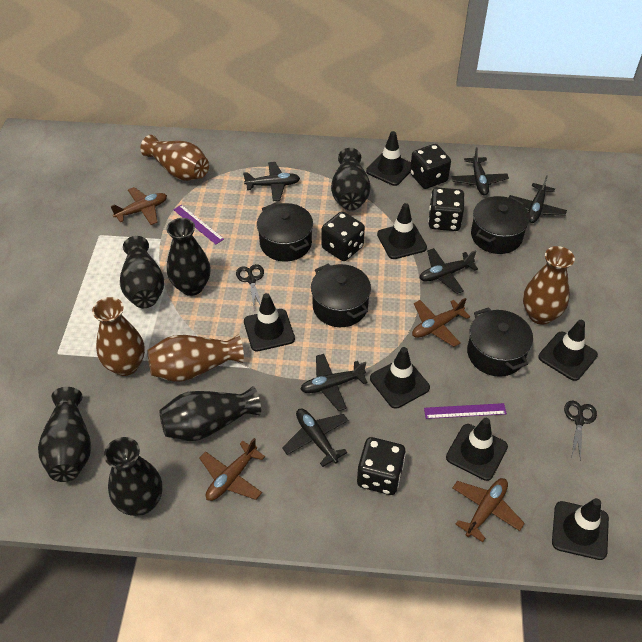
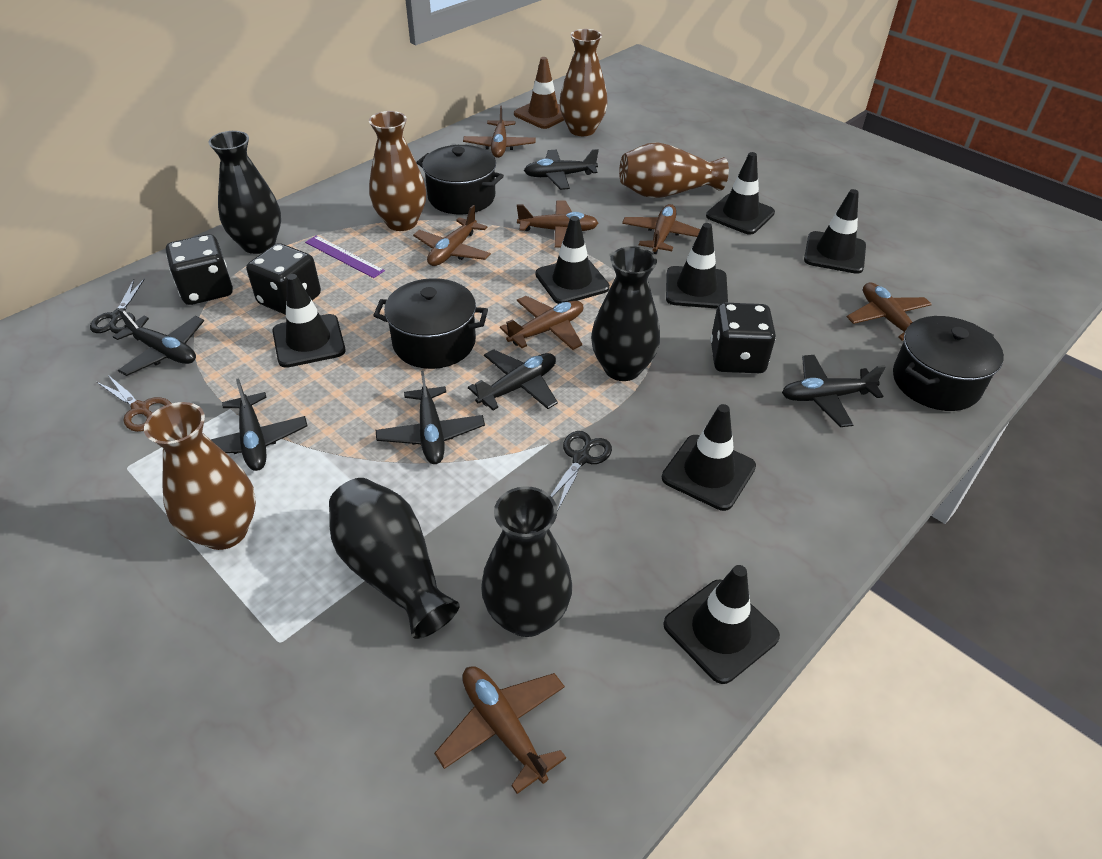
black dice: [322,212,365,261] [357,437,406,495] [410,144,451,189] [428,187,465,231] = 4 -> [166,234,233,305] [246,243,321,315] [711,303,776,373] = 3
black pot: [257,203,313,262] [311,263,371,327] [467,307,533,377] [471,196,530,254] = 4 -> [373,278,488,369] [416,145,504,214] [893,316,1004,411] = 3
black vase: [38,387,91,482] [104,437,162,516] [120,236,164,308] [160,386,261,441] [166,218,211,296] [331,148,371,211] = 6 -> [208,131,281,254] [329,478,460,639] [481,486,573,637] [591,246,660,381] = 4
brown plane: [111,187,167,225] [200,438,265,501] [412,298,470,347] [452,478,525,542] = 4 -> [413,205,491,266] [434,666,566,794] [463,105,536,158] [500,296,583,350] [517,200,598,248] [622,204,701,254] [847,282,932,341] = 7
brown scissors: none = 0 -> [97,375,172,432] = 1
brown traffic cone: none = 0 -> [514,57,564,129] = 1
purple ruler: [173,205,224,244] [424,403,507,419] = 2 -> [305,235,385,278] = 1

